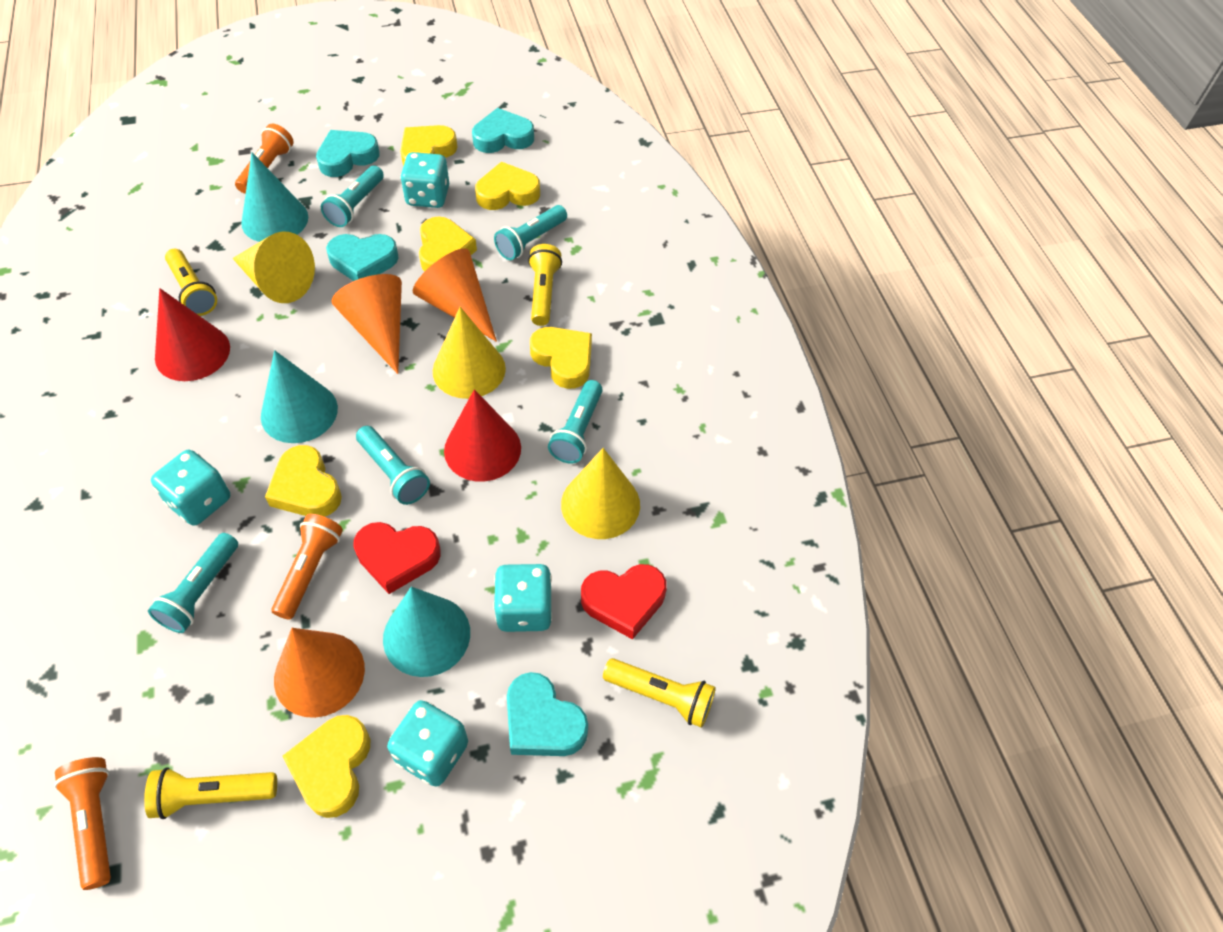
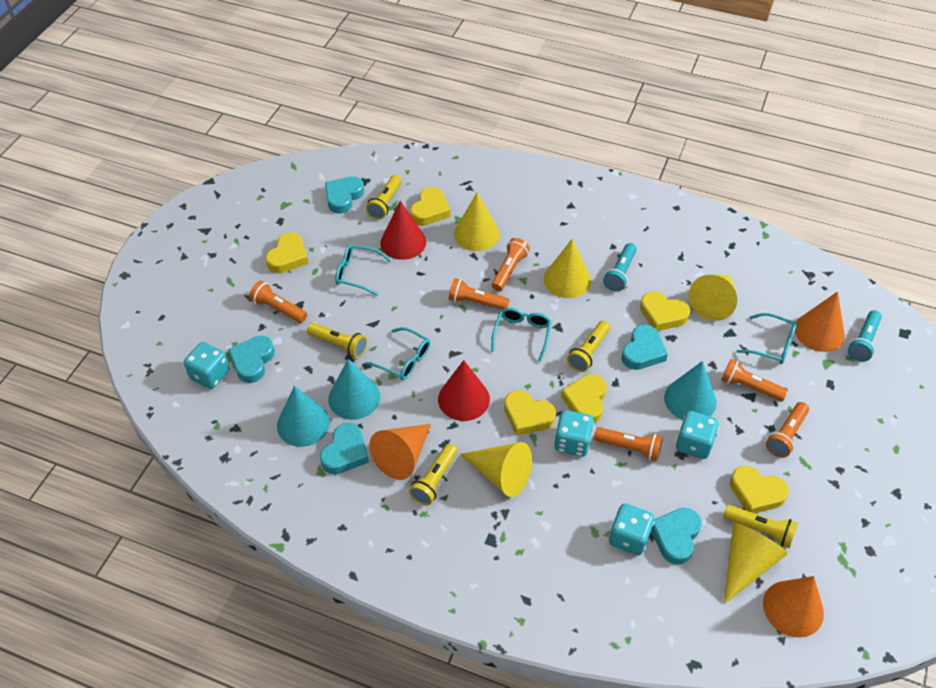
orange flashlight: [54,757,111,890] [235,124,294,194] [272,514,343,620] = 3 -> [249,281,307,323] [448,278,510,310] [492,238,530,291] [594,427,663,461] [721,359,788,401] [766,402,809,458] = 6
red heart: [353,522,441,594] [581,564,667,640] = 2 -> none = 0
turquoise flashlight: [148,533,238,633] [321,166,384,227] [356,426,430,505] [494,205,567,260] [548,380,603,464] = 5 -> [603,243,637,291] [848,310,882,361] = 2
turquoise glasses: none = 0 -> [335,244,391,296] [365,327,430,380] [491,308,552,362] [736,313,797,364] = 4
turquoise heart: [316,130,380,177] [326,234,399,281] [472,108,534,153] [507,672,588,756] = 4 -> [228,336,275,383] [320,423,369,474] [325,176,364,213] [621,325,668,370] [651,508,702,565] = 5
yellow cone: [233,231,315,303] [433,307,506,399] [561,448,640,539] = 3 -> [454,192,500,251] [460,442,532,497] [544,239,591,298] [689,275,737,321] [724,523,787,604] = 5
yellow flashlight: [144,767,277,819] [165,249,217,316] [528,244,562,326] [603,658,716,728] = 4 -> [307,323,367,358] [366,175,402,219] [409,444,458,505] [567,321,610,372] [723,504,798,548] = 5

